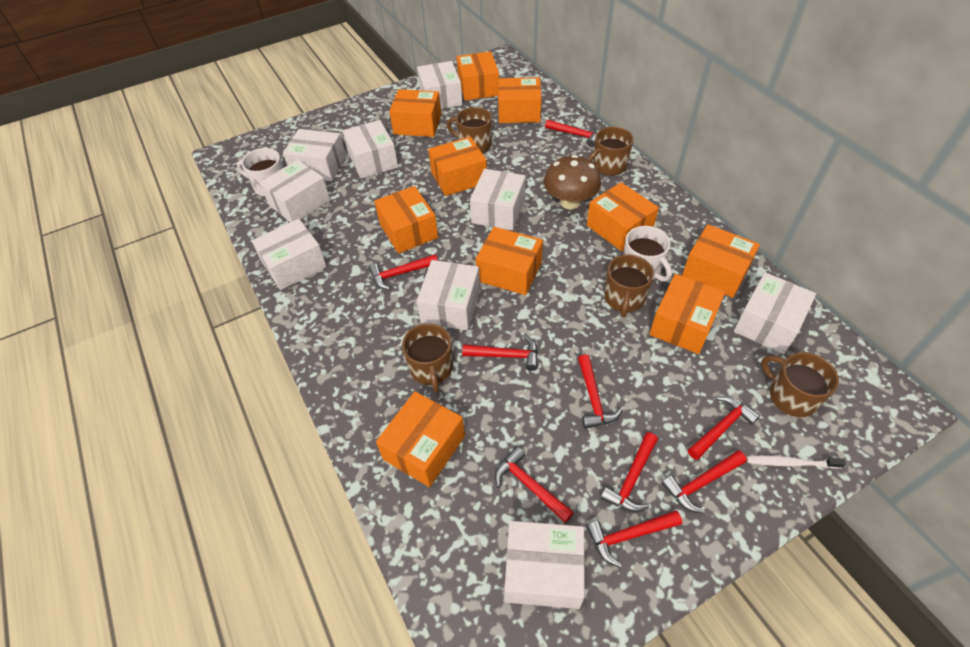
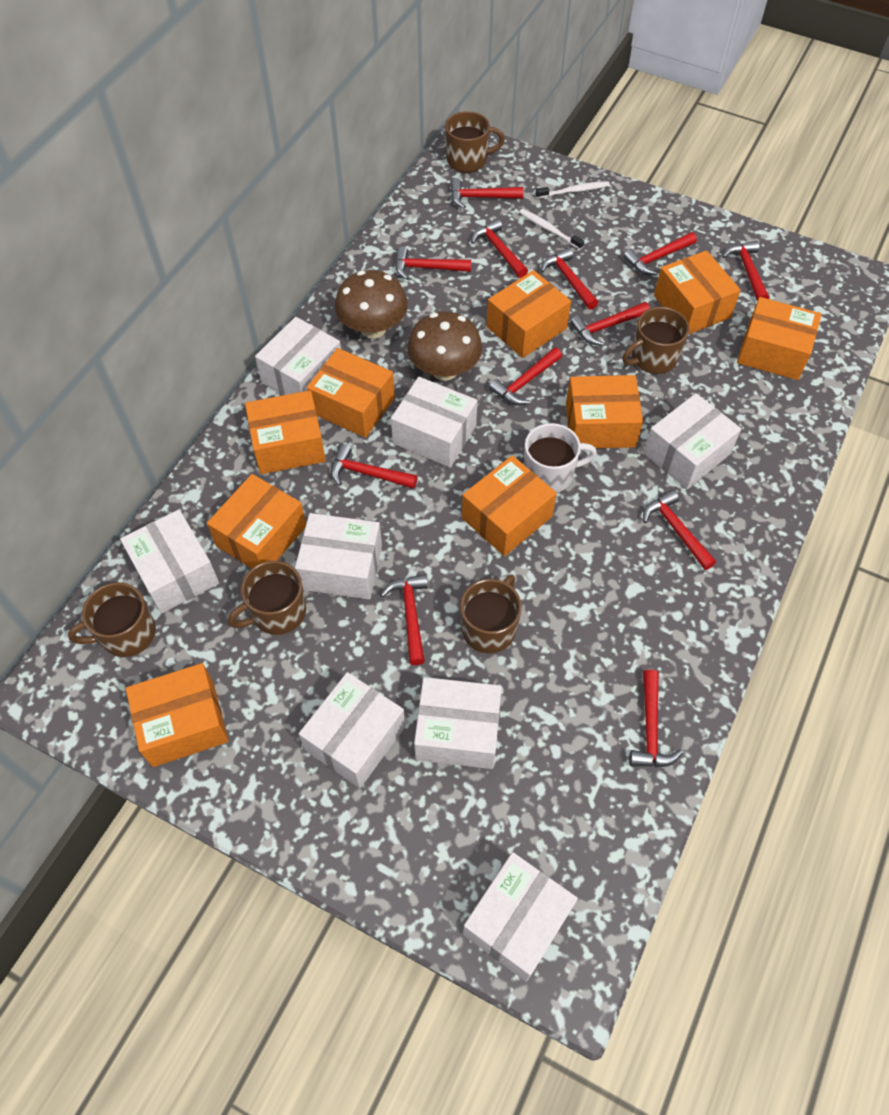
brown mushroom: [544,155,601,209] = 1 -> [335,270,408,339] [407,311,482,381] = 2
orange box: [374,186,438,254] [376,392,465,487] [389,89,441,137] [428,137,487,196] [457,51,499,101] [476,227,543,295] [498,77,541,123] [587,182,659,252] [649,274,725,354] [682,224,760,298] = 10 -> [126,663,229,767] [207,474,306,568] [245,390,326,474] [307,348,395,438] [462,455,557,556] [487,270,571,358] [566,375,643,448] [654,250,741,334] [737,297,822,380] = 9
red hammer: [369,254,438,290] [462,335,538,371] [495,446,574,523] [545,120,600,147] [578,354,622,429] [586,510,682,567] [600,432,658,513] [662,450,747,513] [688,396,760,460] = 9 -> [331,444,418,489] [381,574,428,665] [395,247,471,280] [451,178,523,209] [471,219,528,278] [489,347,562,405] [541,248,598,310] [570,302,650,346] [623,232,697,275] [629,670,683,767] [643,490,716,570] [722,241,769,301] = 12
white box: [252,219,327,290] [259,160,330,222] [283,129,346,181] [343,120,398,179] [416,260,480,330] [417,61,463,109] [470,169,526,231] [505,521,585,609] [734,272,816,354] = 9 -> [120,510,219,613] [255,317,341,395] [295,513,382,599] [299,672,406,788] [391,377,477,467] [414,677,502,769] [463,852,578,982] [643,393,741,489] = 8
white mug: [237,148,283,197] [623,226,672,282] = 2 -> [524,423,597,493] = 1
white toothbrush: [747,455,846,469] = 1 -> [519,209,584,250] [536,181,610,199] = 2

